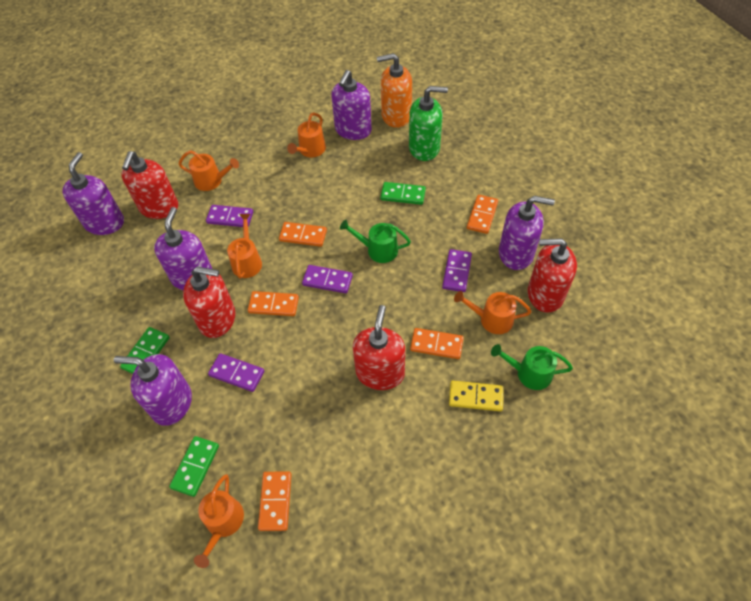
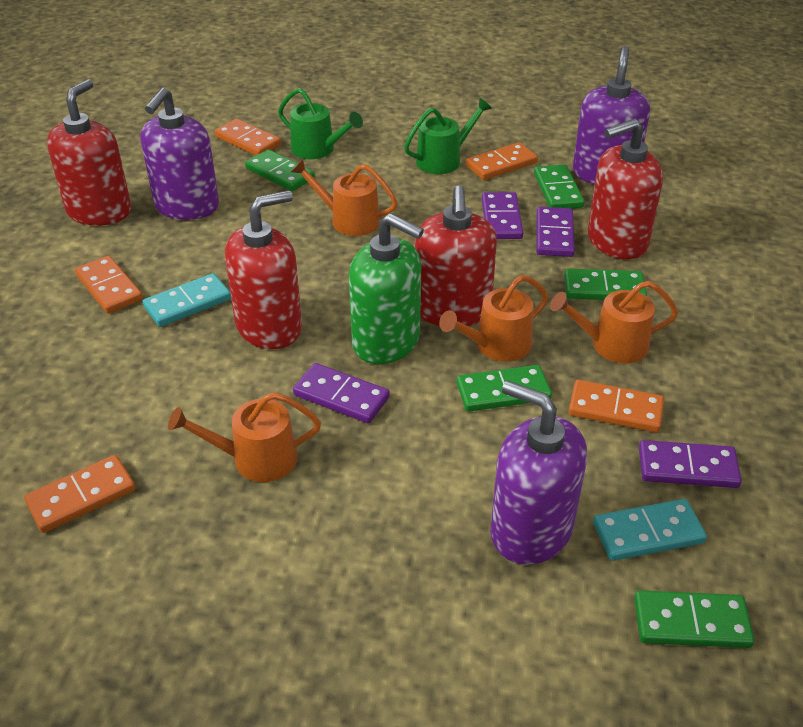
green domino: [120,327,170,374] [169,436,219,497] [380,182,426,205] = 3 -> [245,149,315,191] [456,365,552,412] [534,164,584,209] [564,269,647,300] [634,590,755,648] = 5
orange soap dispenser: [377,53,412,128] = 1 -> none = 0
orange watering can: [179,150,239,191] [194,474,244,568] [227,214,262,279] [287,113,326,157] [454,291,532,334] = 5 -> [168,392,321,482] [291,159,398,236] [439,275,548,361] [550,281,678,363] = 4
purple soap dispenser: [62,152,124,235] [114,354,192,426] [154,207,212,290] [331,70,372,140] [499,196,555,270] = 5 -> [140,88,219,220] [490,380,587,565] [573,46,650,184] = 3
turquoise domino: none = 0 -> [143,273,231,327] [593,499,707,561] = 2
yellow domino: [449,381,503,412] = 1 -> none = 0

